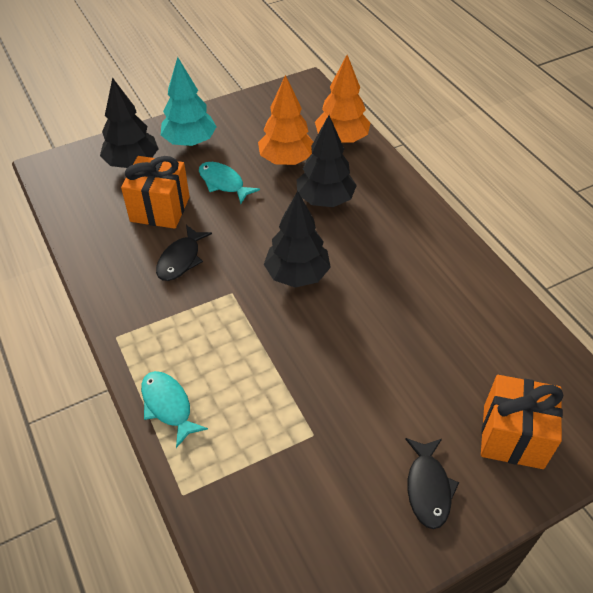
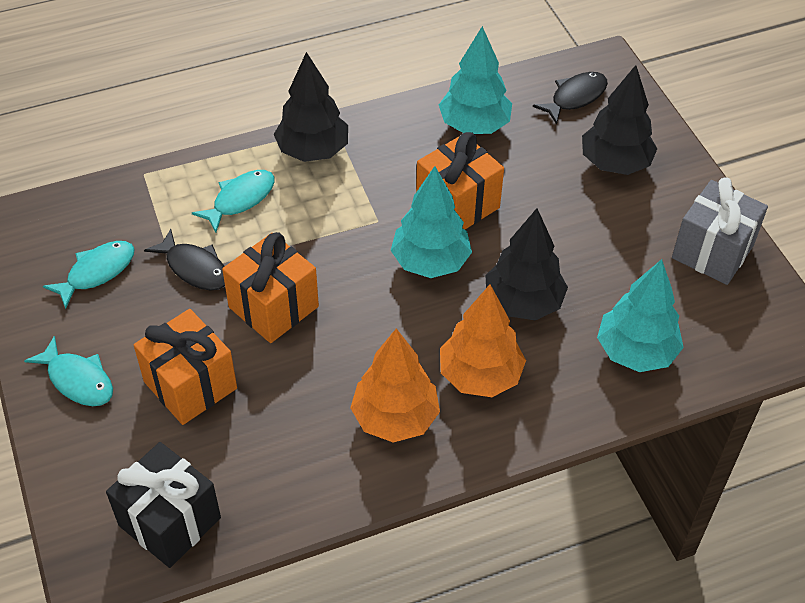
black gift: none = 0 -> [106,442,221,568] = 1
grey gift: none = 0 -> [672,177,768,285] = 1
orange gift: [121,156,190,229] [481,375,563,469] = 2 -> [134,309,237,425] [222,232,319,343] [416,132,504,229] = 3
turquoise fish: [141,371,208,448] [199,162,260,204] = 2 -> [24,336,113,406] [43,241,135,309] [192,170,275,233] = 3
turquoise tree: [161,57,217,146] = 1 -> [391,166,472,278] [439,26,512,134] [597,259,684,372] = 3

